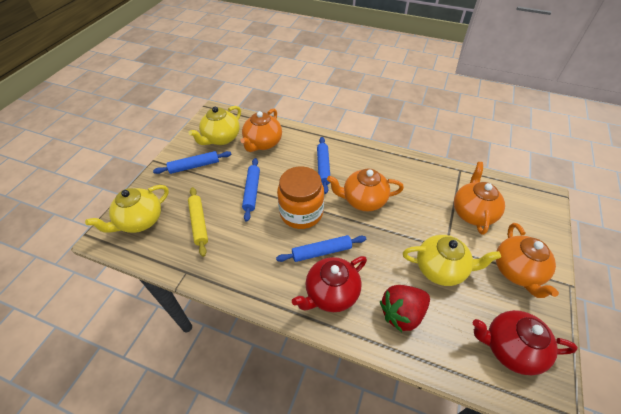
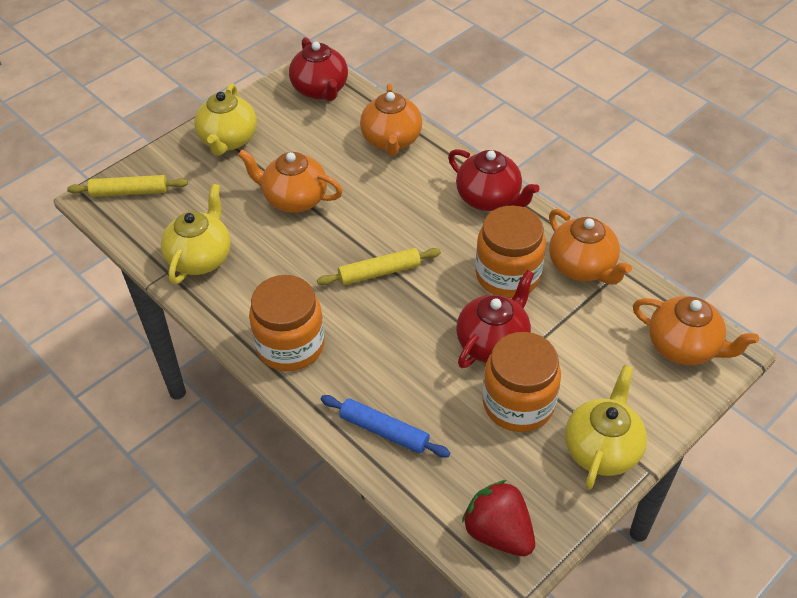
blue rolling pin: [153,151,232,174] [242,158,260,222] [276,235,366,262] [317,137,330,194] = 4 -> [321,395,450,458] = 1
orange jar: [277,166,324,229] = 1 -> [249,275,325,371] [475,205,546,298] [483,332,561,432] = 3
red teapot: [292,256,367,312] [473,310,578,375] = 2 -> [289,37,348,101] [448,149,540,211] [456,270,534,368] = 3
yellow rolling pin: [188,187,208,257] = 1 -> [67,175,188,197] [317,248,441,285] = 2

